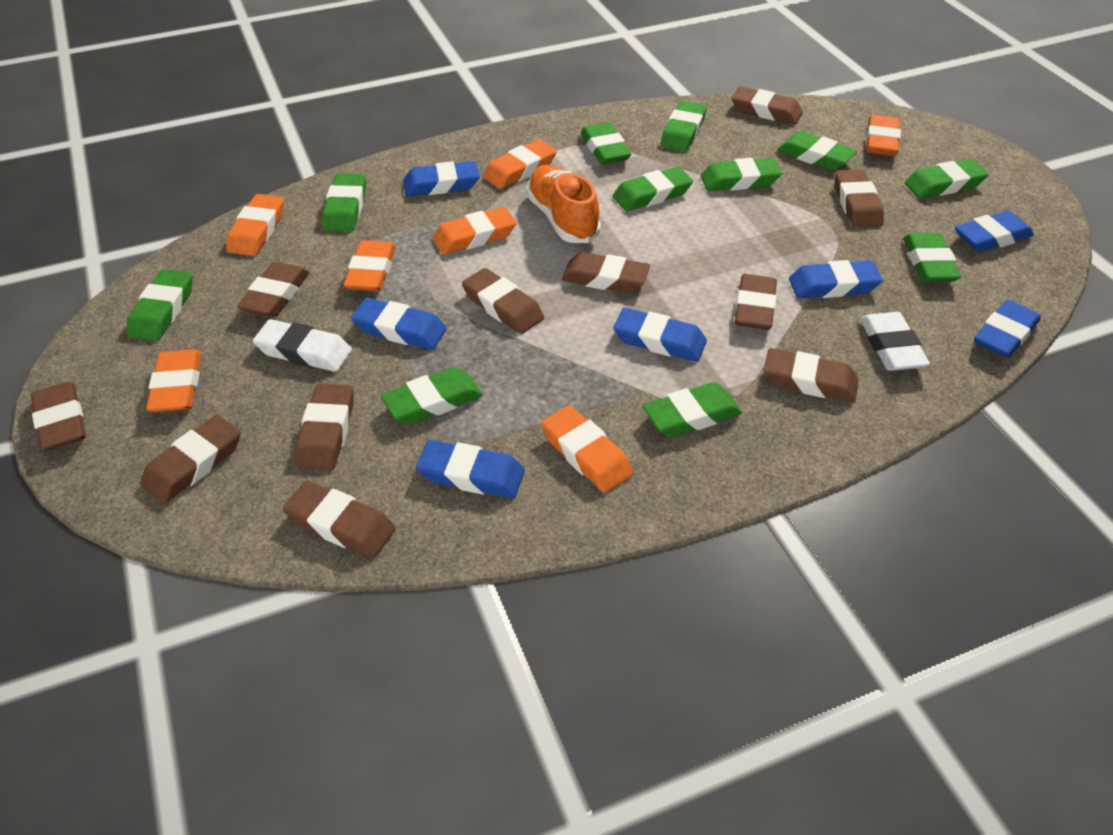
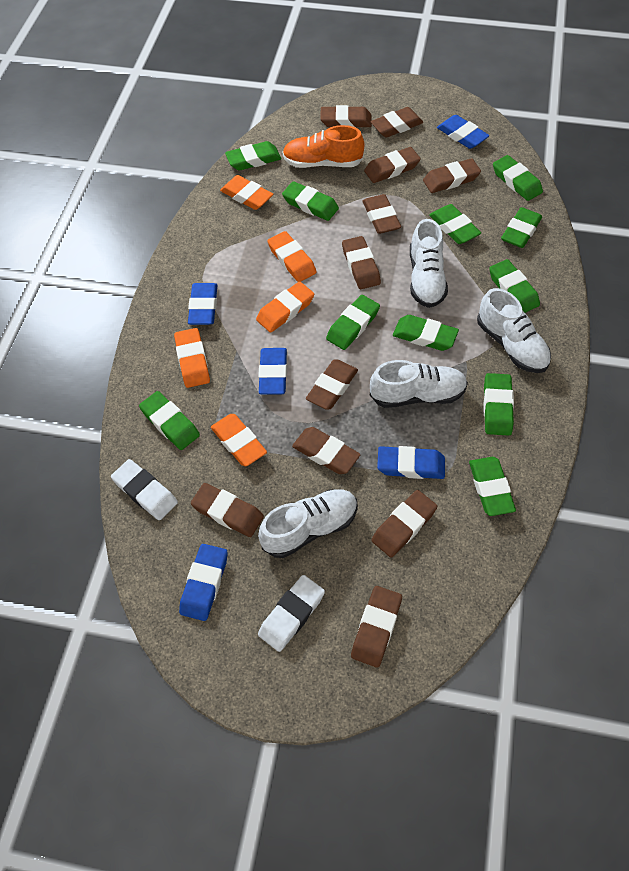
blue eraser: [351,298,446,350] [403,161,480,197] [416,440,525,498] [613,308,707,362] [789,260,883,298] [955,211,1034,252] [974,300,1041,358] = 7 -> [179,544,228,621] [188,283,217,325] [258,348,287,395] [377,446,445,479] [437,115,489,149] = 5
orange eraser: [146,349,201,412] [226,194,284,256] [344,240,396,292] [433,207,516,255] [483,139,557,189] [541,406,633,493] [866,115,901,156] = 7 -> [174,328,210,388] [211,414,267,466] [220,175,273,210] [256,282,314,333] [267,231,316,282] = 5
white shoe: none = 0 -> [258,489,358,558] [370,360,468,408] [410,219,448,308] [477,288,551,373] = 4

